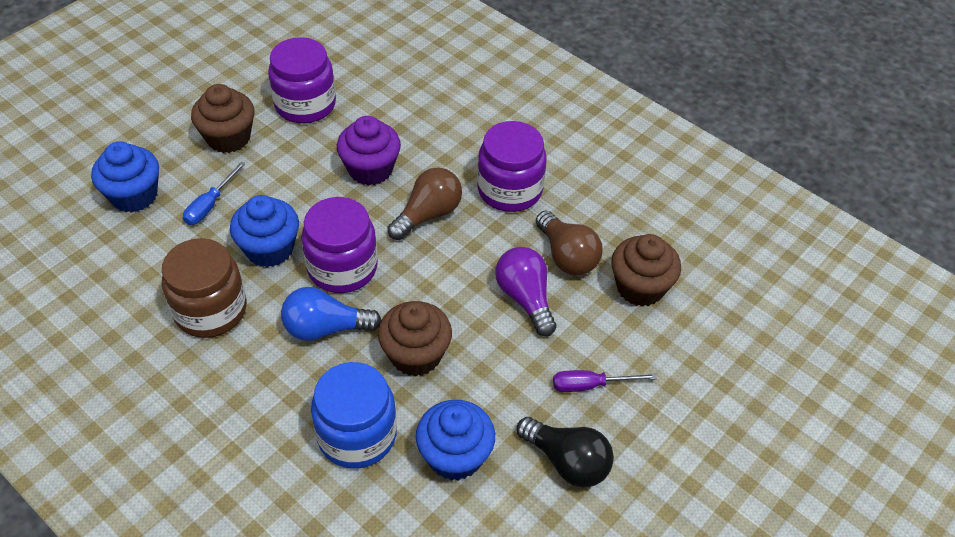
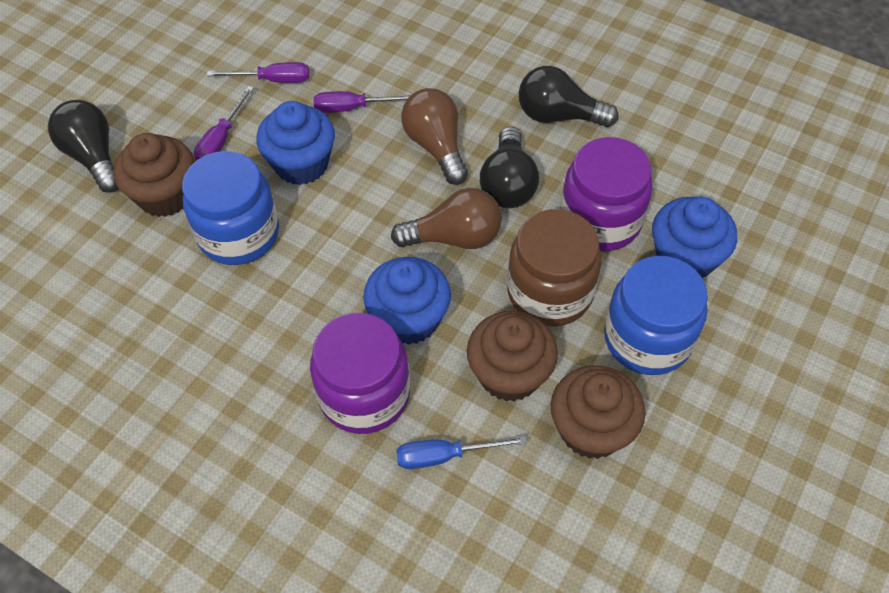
black light bulb: [517,417,614,488] = 1 -> [48,100,118,193] [480,126,539,208] [519,66,619,127] = 3
blue jar: [311,362,397,468] = 1 -> [182,151,279,265] [604,256,708,375] = 2
blue light bulb: [281,287,381,341] = 1 -> none = 0
purple cupcake: [337,116,401,186] = 1 -> none = 0
purple jar: [268,37,336,123] [301,197,378,293] [477,121,547,212] = 3 -> [310,313,410,434] [561,137,653,251] = 2
purple light bulb: [495,247,556,336] = 1 -> none = 0
purple screwdriver: [553,370,657,392] = 1 -> [194,86,254,161] [207,62,309,83] [313,91,411,113] = 3

